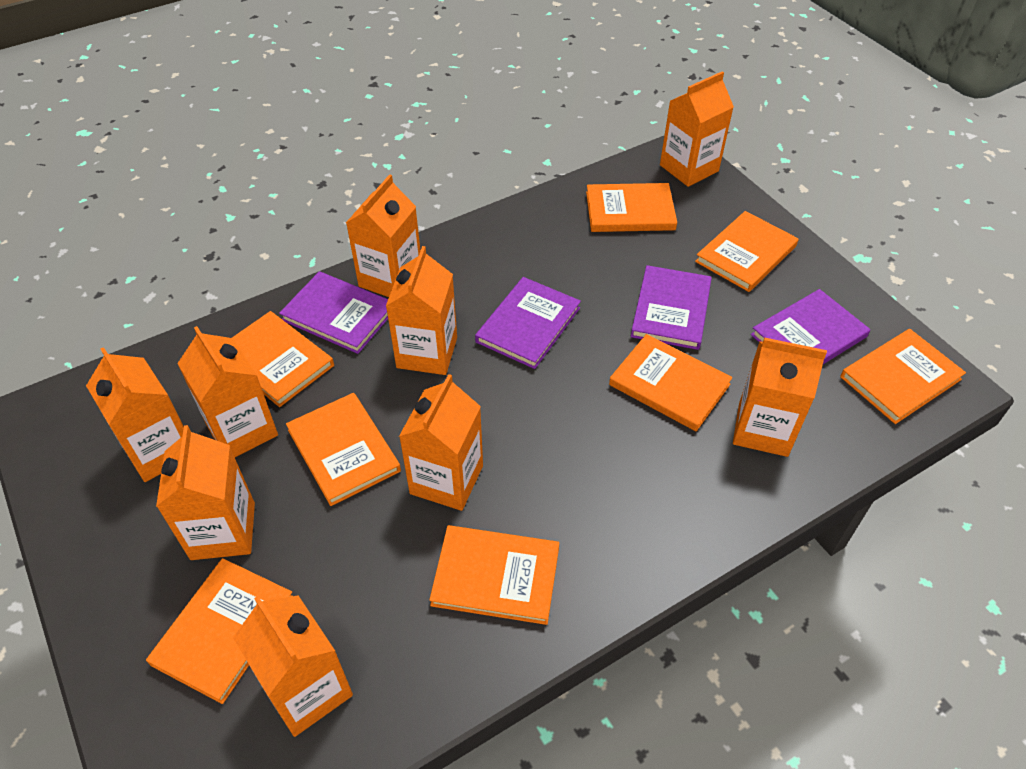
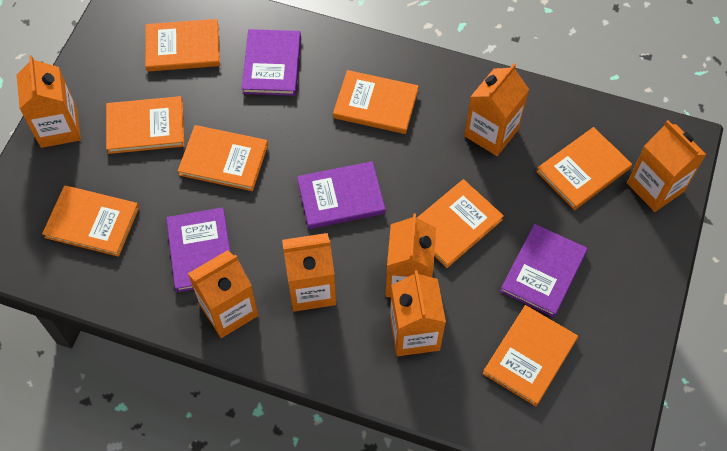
orange carton: [86,347,184,482] [156,425,255,560] [177,326,278,457] [233,595,353,737] [346,174,420,297] [386,246,457,375] [399,374,483,511] [660,71,734,187] [733,337,827,457] = 9 -> [17,55,81,148] [188,250,259,338] [282,233,336,312] [386,213,436,297] [390,270,446,356] [464,64,529,156] [627,120,707,212] = 7

